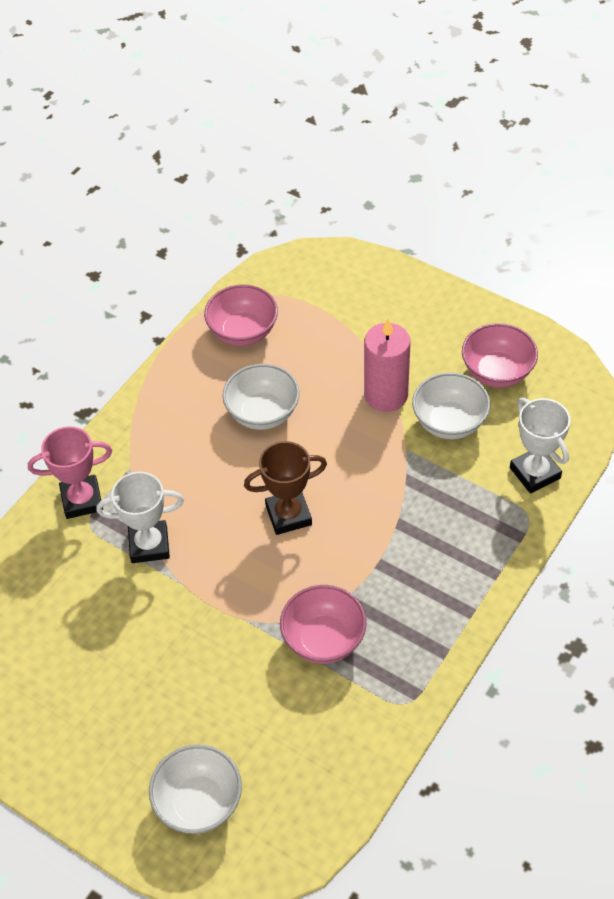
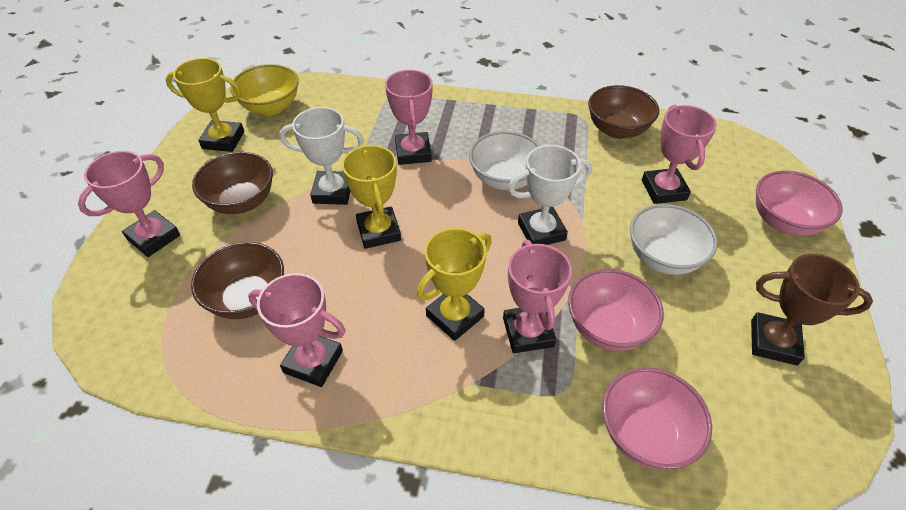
brown bowl: none = 0 -> [191,242,284,319] [192,152,273,214] [588,85,659,139] = 3
pink candle: [364,319,411,412] = 1 -> none = 0
pink trophy: [28,426,112,519] = 1 -> [78,151,180,257] [248,273,345,387] [385,70,432,165] [503,240,572,353] [642,105,717,204] = 5
white bowl: [149,744,242,834] [222,364,300,430] [412,372,490,439] = 3 -> [469,131,540,190] [630,204,718,275] = 2
yellow bowl: none = 0 -> [230,64,299,115] = 1
yellow trophy: none = 0 -> [166,58,244,152] [342,144,401,249] [417,228,492,341] = 3

